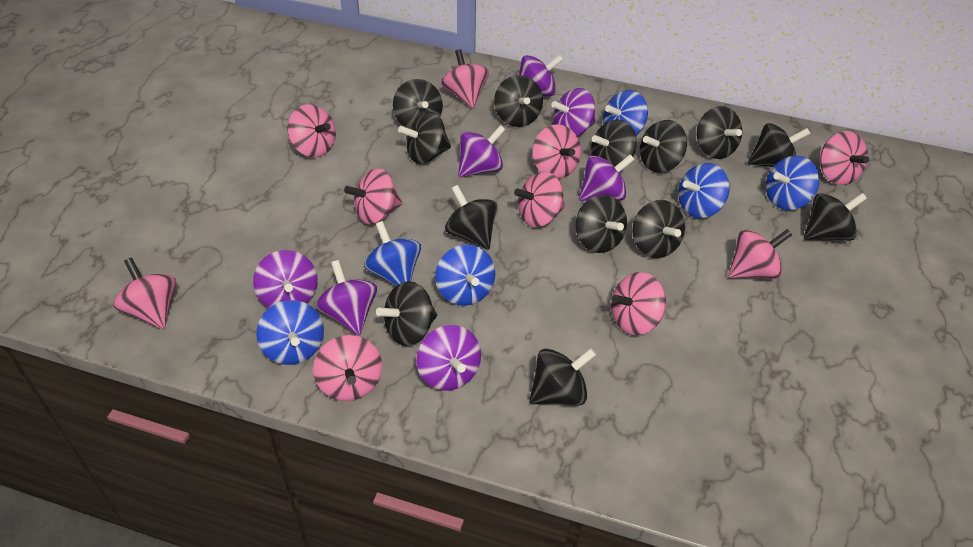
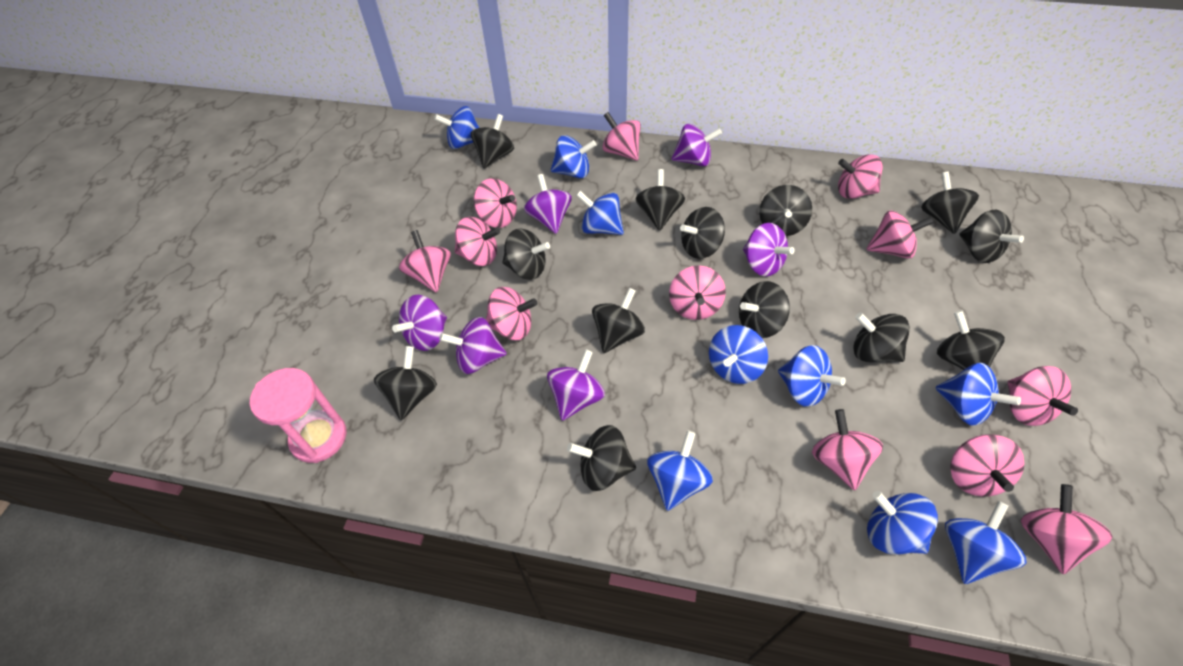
blue spinning top: [256,300,324,365] [364,221,421,286] [435,244,495,306] [603,90,648,135] [678,163,730,218] [766,156,820,210] = 6 -> [434,106,480,149] [551,135,596,178] [576,191,624,235] [647,431,713,511] [709,325,768,384] [778,345,846,407] [867,491,938,554] [935,363,1021,426] [945,501,1027,584] = 9
pink hourglass: none = 0 -> [250,368,346,463] = 1
pink spinning top: [113,257,176,329] [287,104,336,158] [313,335,382,401] [344,168,403,225] [441,49,489,108] [514,172,565,227] [532,124,581,179] [611,272,666,335] [728,229,792,279] [820,131,869,185] = 10 -> [399,230,451,293] [455,217,500,266] [474,178,517,228] [486,287,537,340] [602,112,641,161] [669,265,726,320] [812,409,883,490] [838,154,883,199] [866,211,934,259] [950,434,1024,496] [1007,366,1078,426] [1021,484,1113,574] = 12
purple spinning top: [253,250,318,308] [316,260,377,335] [417,325,481,391] [458,125,505,177] [519,55,564,96] [551,88,595,136] [579,154,635,201] = 7 -> [392,295,447,351] [439,317,507,374] [524,174,572,234] [547,349,605,421] [672,124,722,166] [743,223,795,276] = 6

